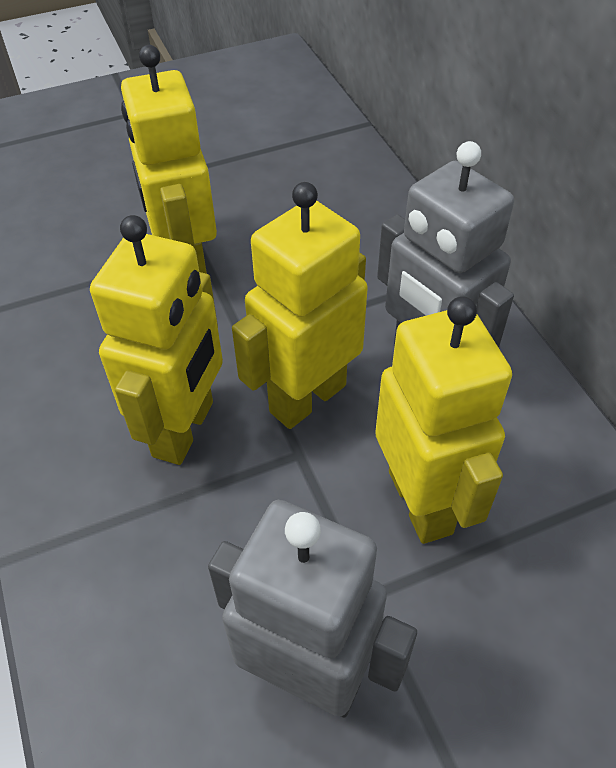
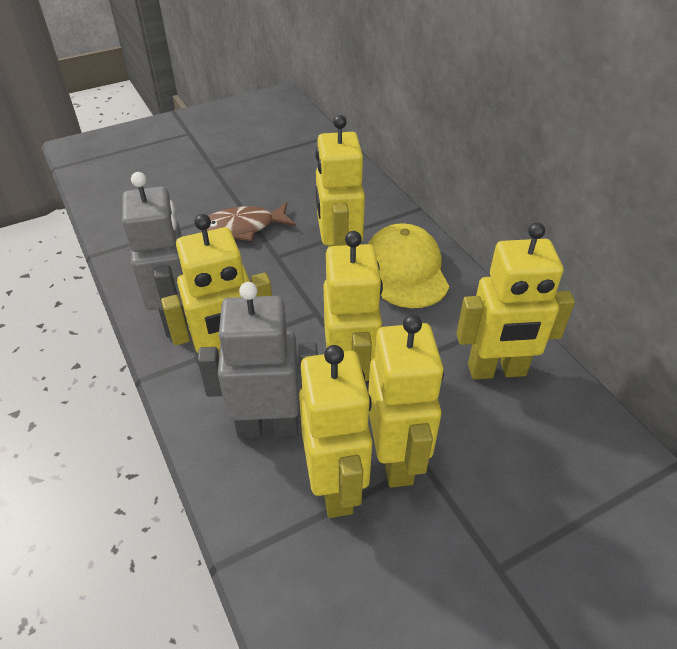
brown fish: none = 0 -> [201,202,296,241] = 1
yellow cap: none = 0 -> [368,223,449,308] = 1
yellow robot: [90,215,223,465] [121,45,217,274] [232,182,368,429] [375,296,512,544] = 4 -> [161,214,272,353] [299,345,372,518] [315,115,365,247] [324,231,383,381] [368,315,444,488] [456,223,575,379] = 6

